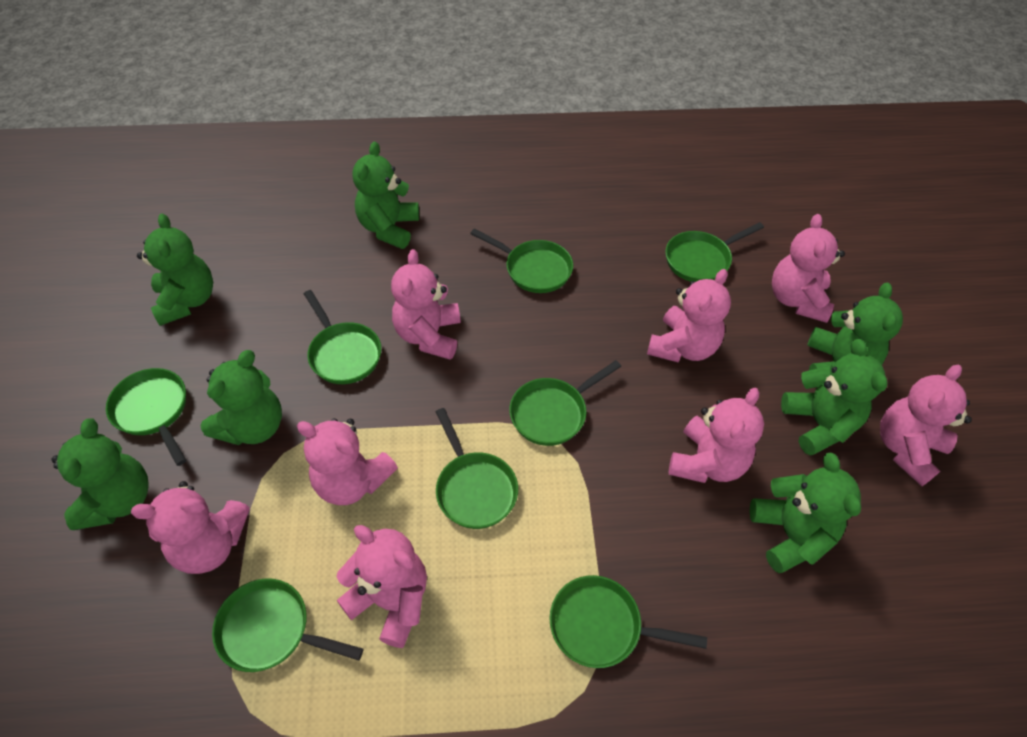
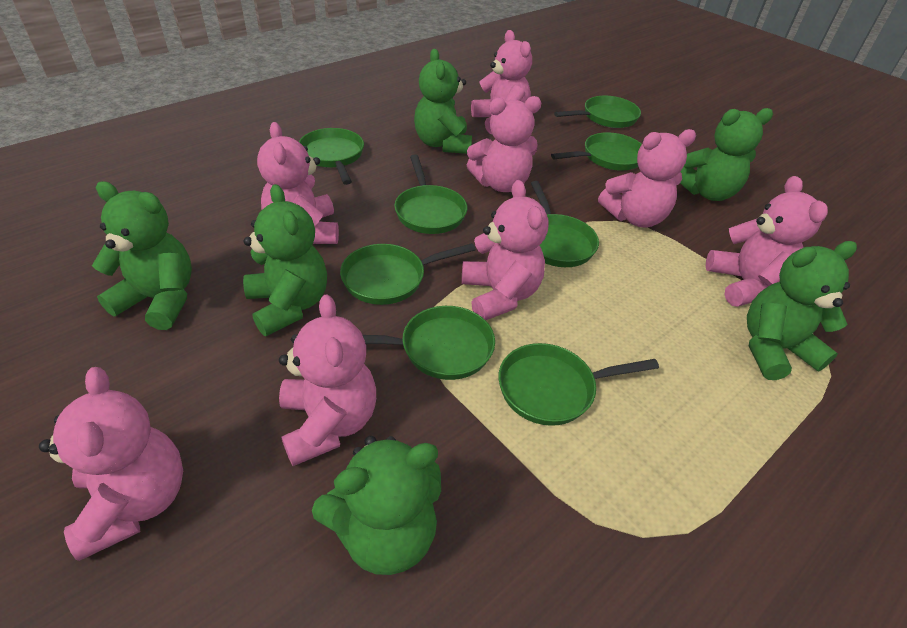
green teddy bear: [52,418,149,530] [137,213,213,326] [200,350,282,445] [352,142,419,249] [750,453,861,573] [781,339,887,456] [807,283,903,370] = 7 -> [92,181,192,330] [243,184,327,336] [312,436,441,575] [414,49,472,154] [680,108,773,201] [747,241,857,380] = 6

